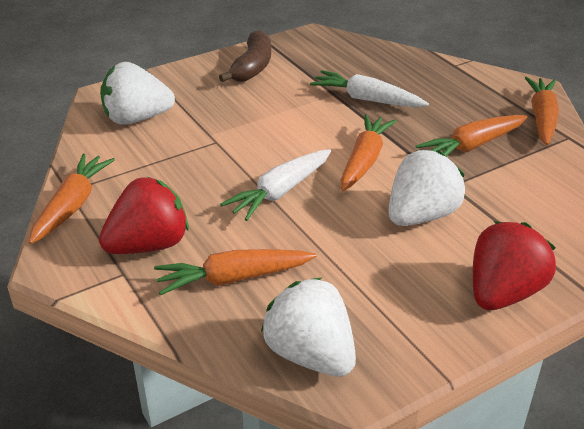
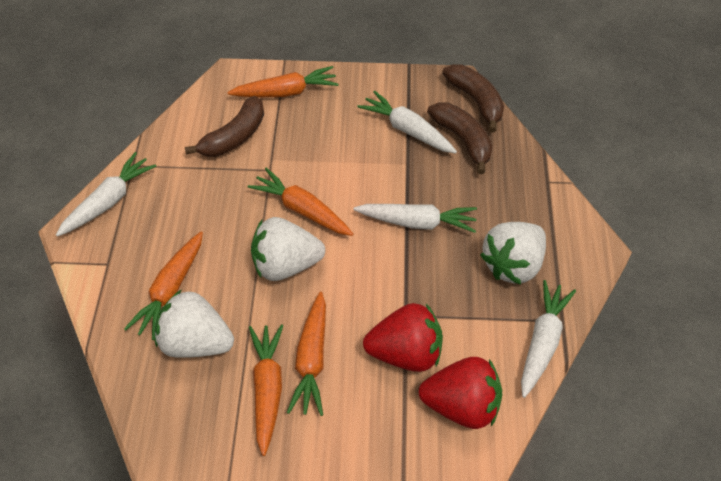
brown banana: [219,30,271,82] = 1 -> [185,96,264,157] [427,102,492,174] [442,64,504,133] = 3
white carrot: [220,149,331,221] [310,70,429,108] = 2 -> [56,152,156,237] [354,204,477,233] [357,91,457,153] [521,280,576,398] = 4

